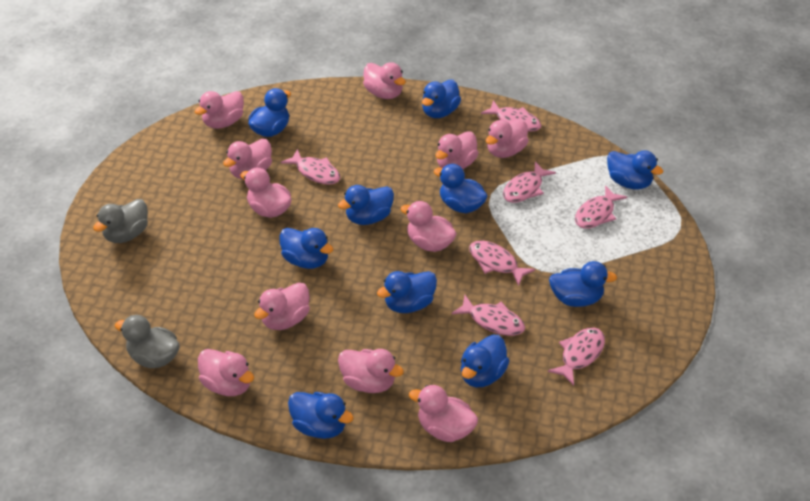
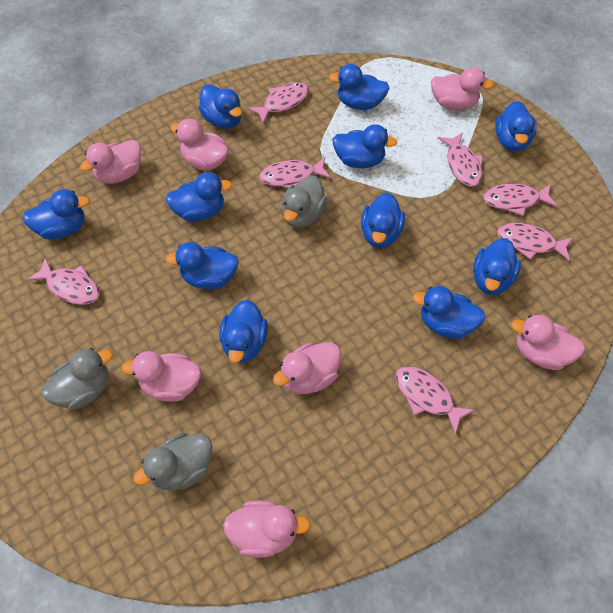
blue duck: [248,88,291,137] [279,228,333,269] [288,392,354,439] [338,185,394,225] [377,271,437,313] [422,80,461,118] [433,164,488,213] [461,335,509,387] [549,261,617,307] [607,150,663,190] = 10 -> [22,189,90,239] [165,242,239,290] [166,172,232,222] [198,84,242,129] [219,300,268,363] [329,64,390,110] [333,124,397,168] [361,192,405,248] [413,286,485,339] [473,238,521,295] [495,101,537,151] = 11
grey duck: [93,199,148,243] [115,315,180,368] = 2 -> [42,348,113,410] [133,433,212,490] [282,175,327,228] = 3
pink duck: [195,91,244,129] [198,349,254,396] [223,139,272,179] [240,168,292,218] [254,283,310,330] [338,349,404,393] [363,62,406,99] [400,201,457,252] [409,385,478,442] [435,131,478,169] [486,119,529,158] = 11 -> [80,140,141,184] [121,351,201,402] [170,119,229,170] [223,500,311,558] [273,342,341,394] [431,67,494,110] [511,315,585,370] = 7

